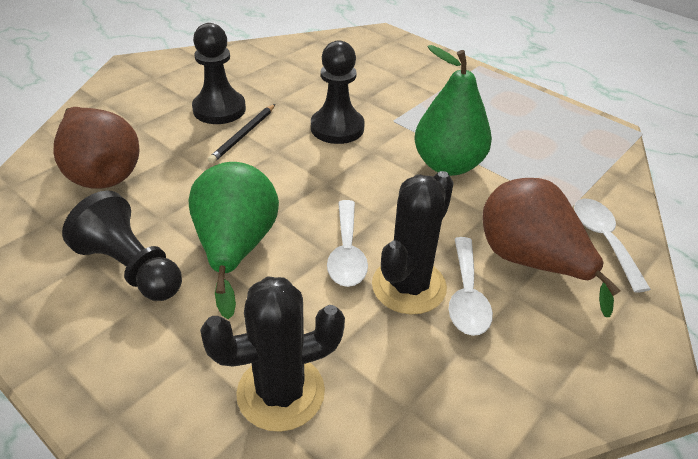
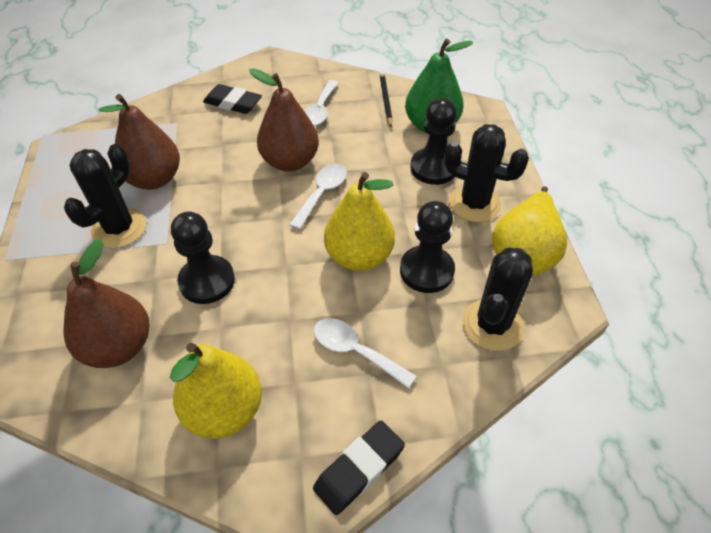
black cactus: [200,276,345,432] [372,171,454,315] = 2 -> [64,144,146,249] [444,124,529,222] [462,247,533,351] = 3
black eraser: none = 0 -> [203,84,262,114] [313,421,405,515] = 2
brown pear: [53,107,139,189] [482,178,620,317] = 2 -> [64,239,149,368] [99,94,180,190] [249,68,319,171] = 3
green pear: [188,162,279,319] [415,45,492,176] = 2 -> [405,39,473,133] = 1
yellow pear: none = 0 -> [170,343,262,439] [324,172,395,271] [492,186,567,276] = 3

